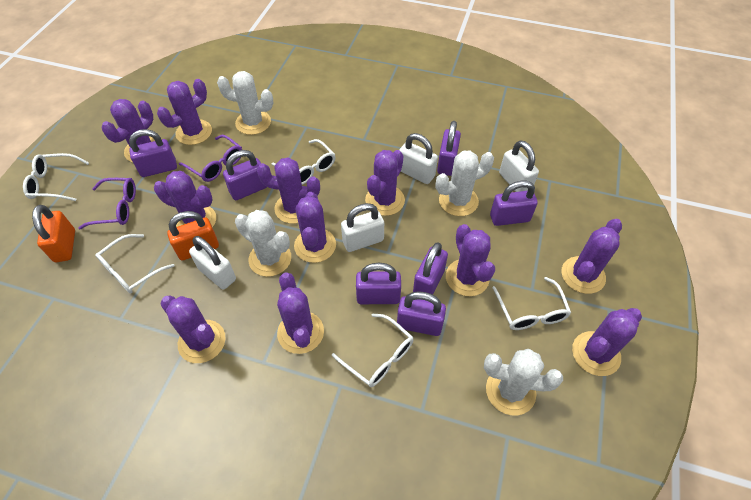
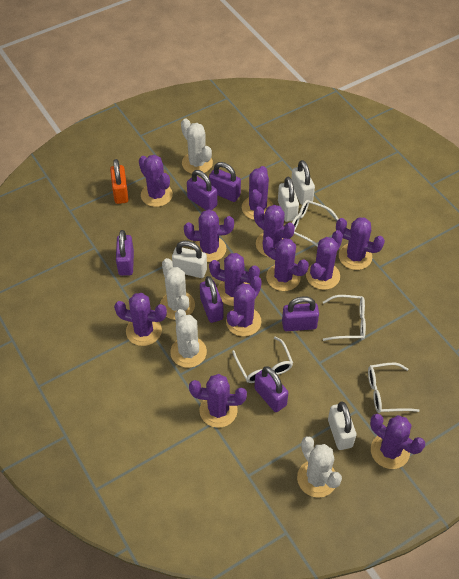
orange padlock: [32,205,75,262] [167,211,219,260] = 2 -> [110,159,129,204] = 1
purple cactus: [102,99,155,162] [154,171,216,228] [157,79,212,145] [160,296,226,363] [257,158,320,224] [277,272,324,354] [294,192,336,263] [365,150,405,216] [446,224,495,296] [561,219,622,294] [572,308,642,376] = 11 -> [114,293,167,346] [139,155,173,207] [184,209,234,262] [189,374,247,428] [209,253,260,306] [226,276,262,336] [242,166,273,220] [254,205,295,257] [263,237,309,291] [306,230,343,290] [336,217,385,270] [370,414,425,469] = 12
purple glasses: [79,178,136,229] [179,135,242,182] = 2 -> none = 0
purple padlock: [129,129,177,177] [223,150,267,200] [356,263,401,304] [397,291,446,336] [413,242,448,295] [437,121,461,176] [490,180,538,226] = 7 -> [116,230,134,276] [187,170,217,210] [200,276,223,323] [209,162,241,202] [254,366,288,412] [282,296,319,331] = 6
white glasses: [23,153,89,201] [95,234,174,293] [271,139,336,185] [332,314,413,387] [492,277,571,330] = 5 -> [232,337,293,383] [292,200,338,247] [323,295,366,341] [368,363,420,413] = 4

